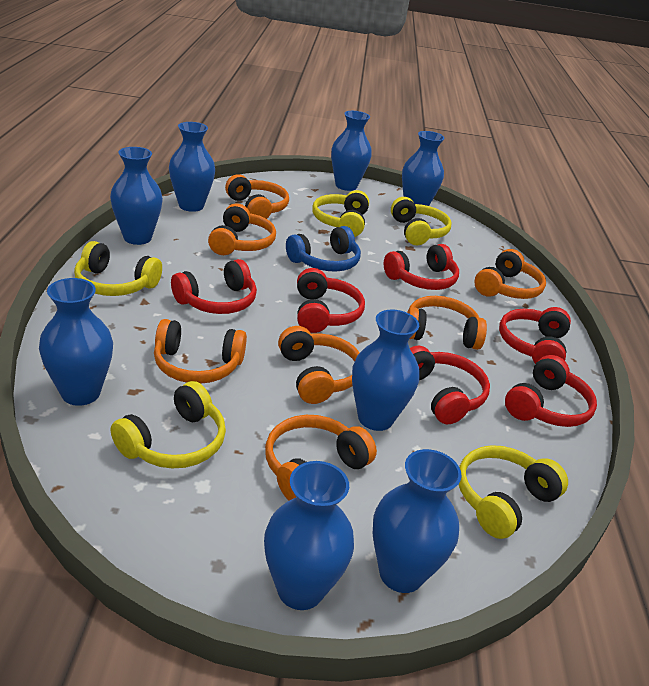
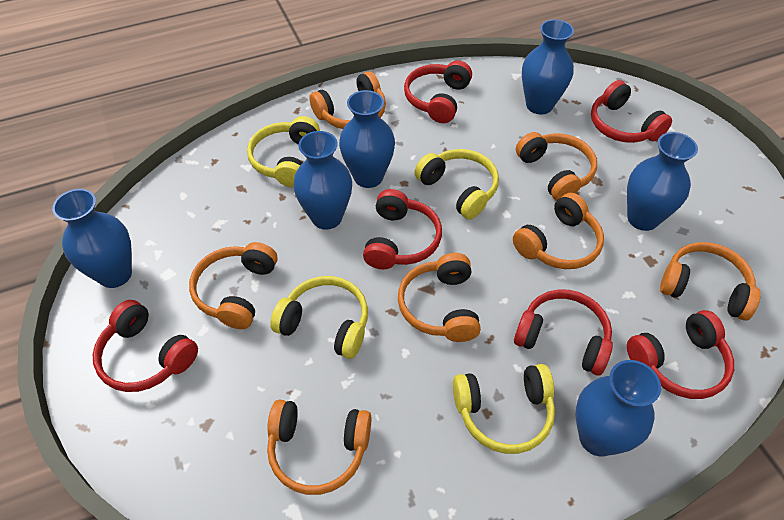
blue headphones: [286,226,361,271] = 1 -> none = 0
blue vase: [39,278,113,406] [110,147,163,245] [169,122,215,212] [264,461,354,610] [331,111,372,191] [352,310,419,431] [373,449,462,593] [402,131,445,206] = 8 -> [52,189,132,288] [293,131,352,230] [339,90,395,188] [522,19,574,114] [576,360,661,456] [627,132,698,231] = 6
yellow headphones: [74,241,162,296] [111,381,226,469] [312,190,369,237] [391,197,452,245] [459,445,568,539] = 5 -> [247,116,320,187] [270,276,368,359] [415,149,499,219] [453,364,555,454] = 4

